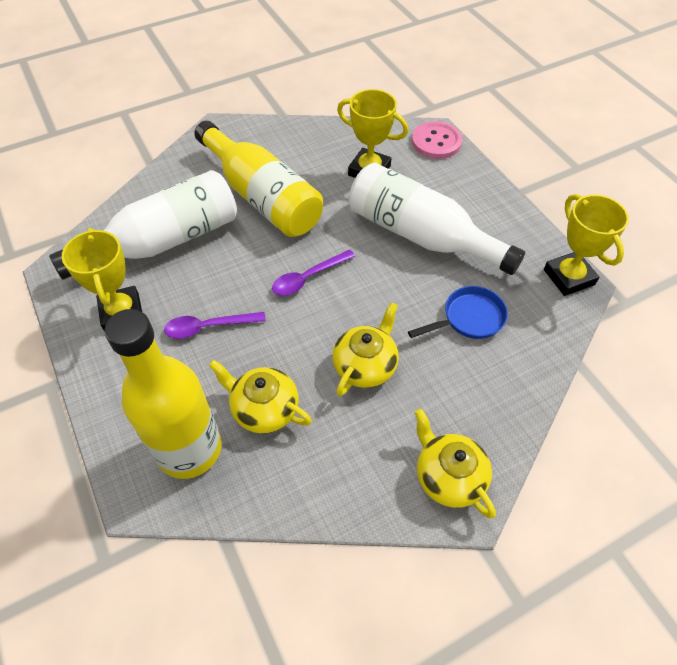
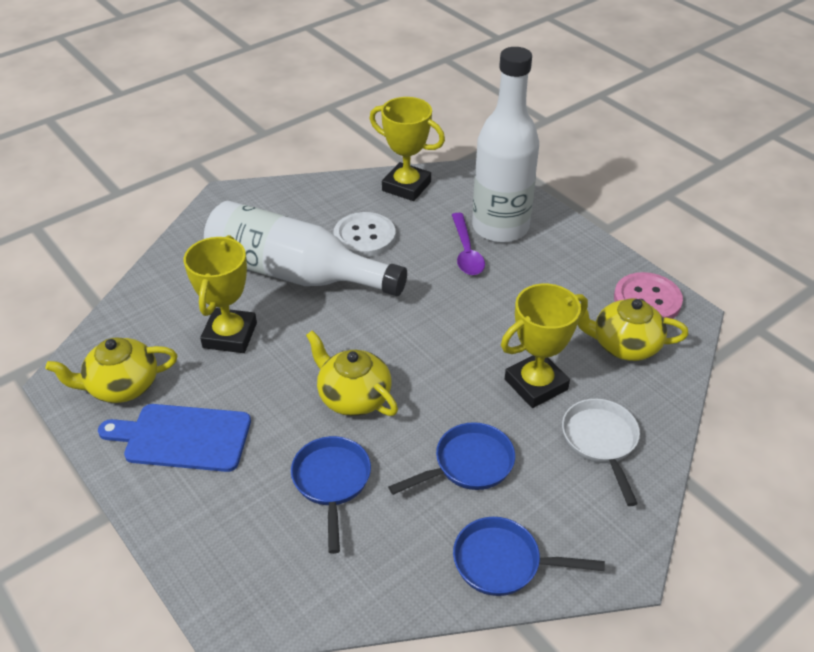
blue cutting board: none = 0 -> [98,404,251,472] = 1
blue pan: [408,286,508,339] = 1 -> [291,436,371,554] [388,422,515,495] [453,517,605,596] = 3
purple spoon: [164,312,266,339] [272,250,355,296] = 2 -> [452,213,485,275] = 1
white button: none = 0 -> [333,212,395,257] = 1
white pan: none = 0 -> [562,399,640,506] = 1
yellow bottle: [104,309,222,479] [195,121,323,237] = 2 -> none = 0

